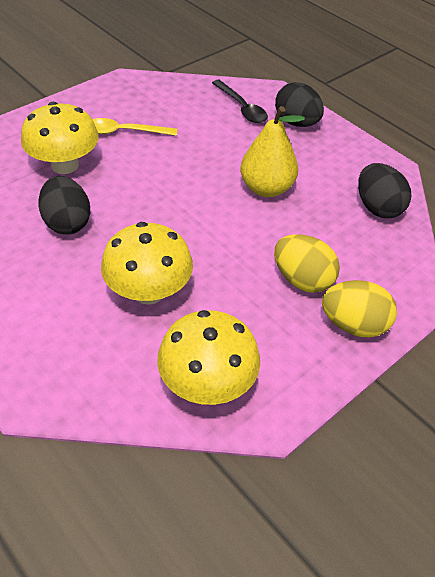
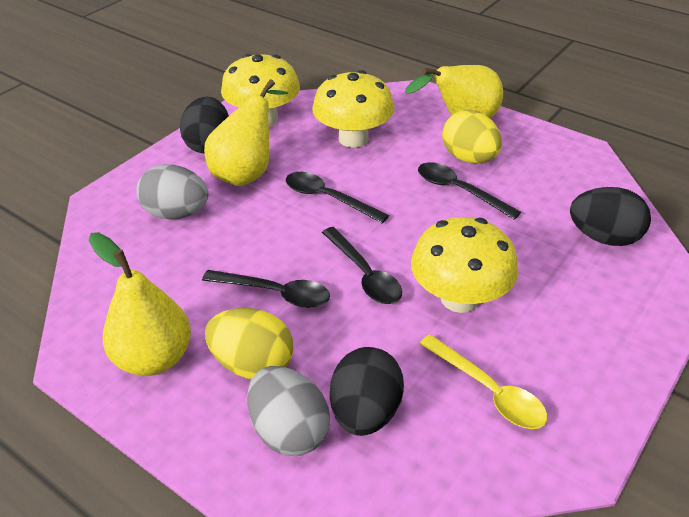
black spoon: [212,80,268,123] = 1 -> [202,270,330,308] [286,172,389,223] [322,227,402,304] [418,162,521,220] = 4
grey egg: none = 0 -> [136,164,208,220] [247,366,330,456] = 2
yellow pear: [240,106,305,197] = 1 -> [89,233,191,376] [204,79,288,186] [405,65,503,118] = 3

